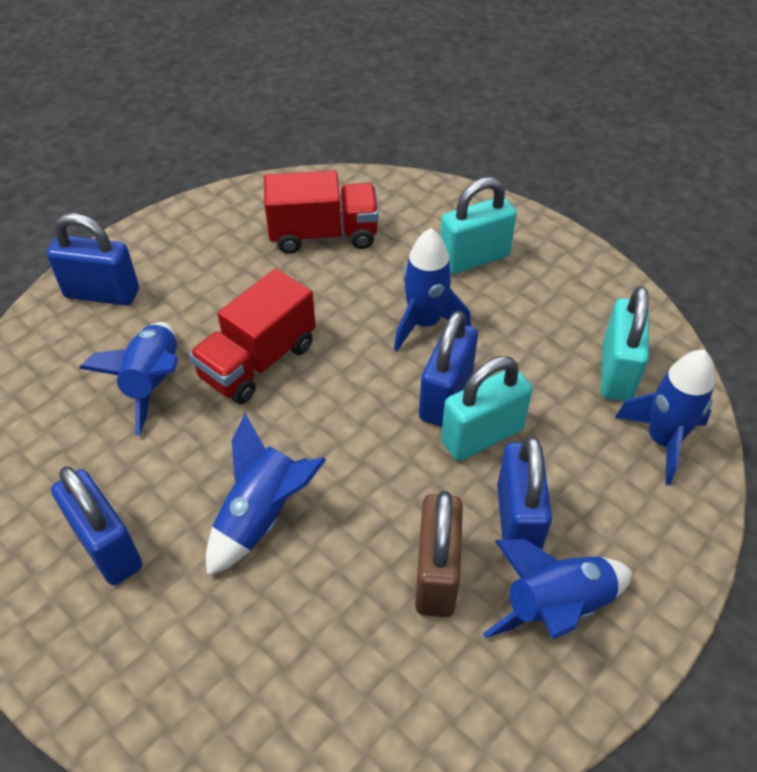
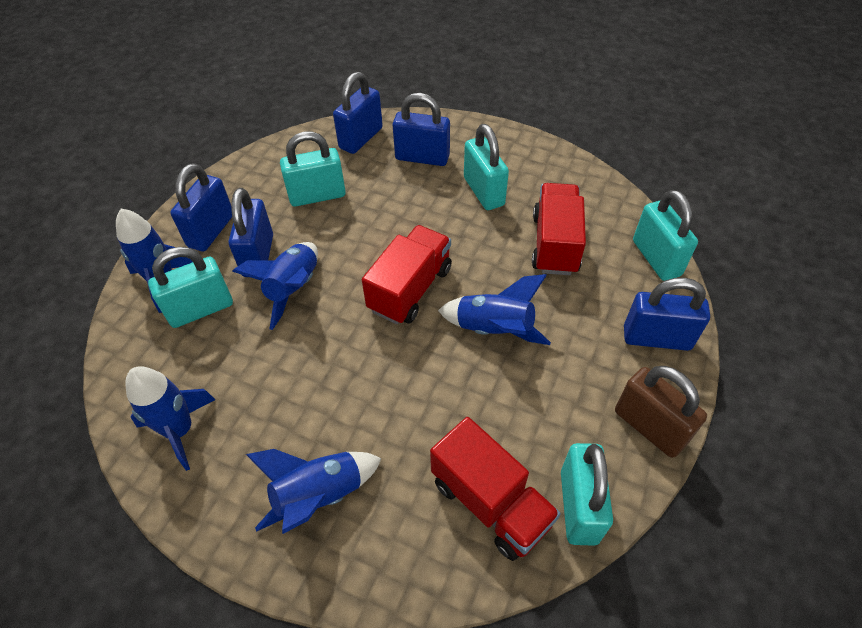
blue padlock: [47,213,139,306] [51,466,143,585] [419,311,478,427] [497,436,552,550] = 4 -> [170,163,232,252] [229,188,273,277] [333,72,383,154] [393,93,450,166] [624,278,710,351] = 5
red truck: [189,269,316,404] [264,170,379,254] = 2 -> [362,225,452,324] [430,417,561,561] [532,183,586,275] = 3
turquoise padlock: [440,177,517,274] [441,356,533,461] [601,286,649,402] = 3 -> [148,247,233,328] [280,131,346,207] [464,124,509,210] [561,443,613,546] [633,190,698,281] = 5

